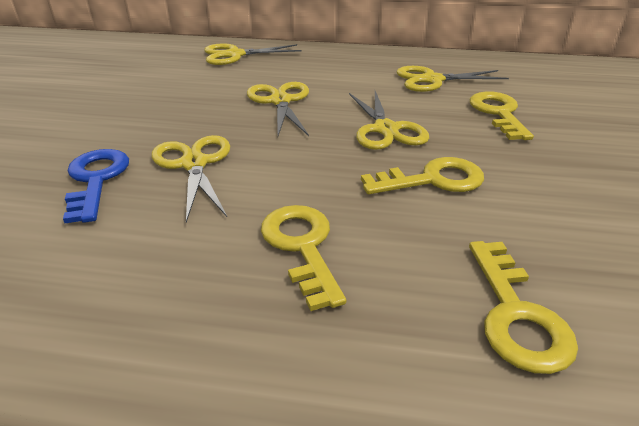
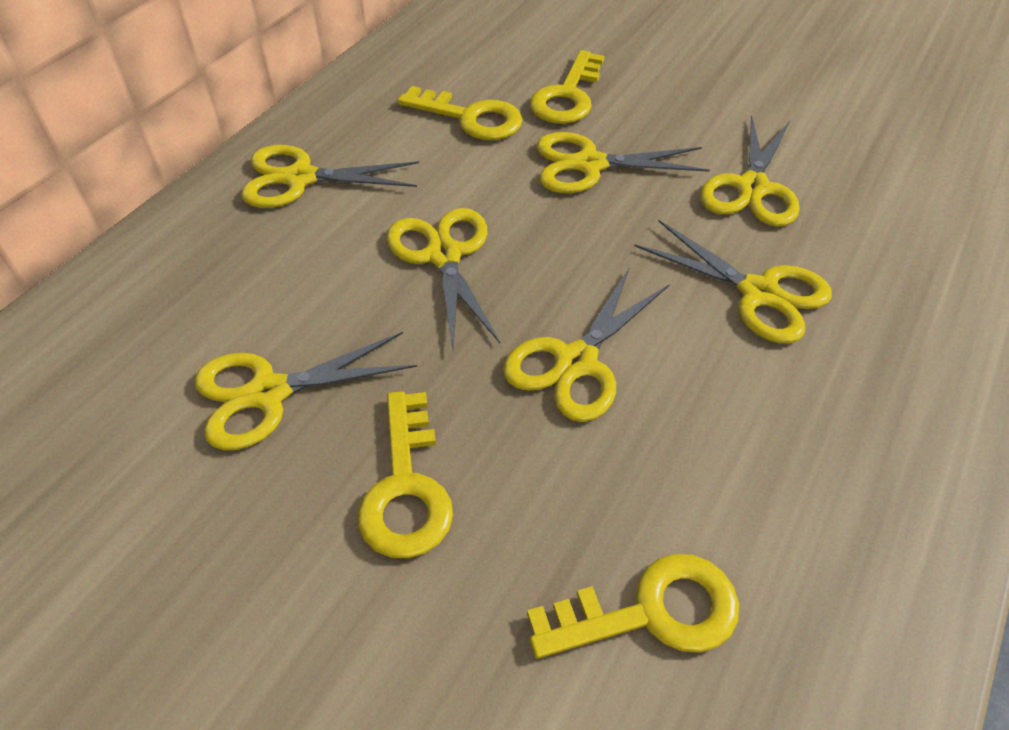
blue key: [63,149,129,223] = 1 -> none = 0
yellow scissors: [152,135,230,223] [204,44,302,65] [247,82,309,136] [349,91,429,150] [396,66,509,92] = 5 -> [194,332,417,450] [241,145,419,208] [386,208,500,349] [503,267,670,422] [537,132,710,193] [634,220,832,343] [700,115,800,227] = 7

